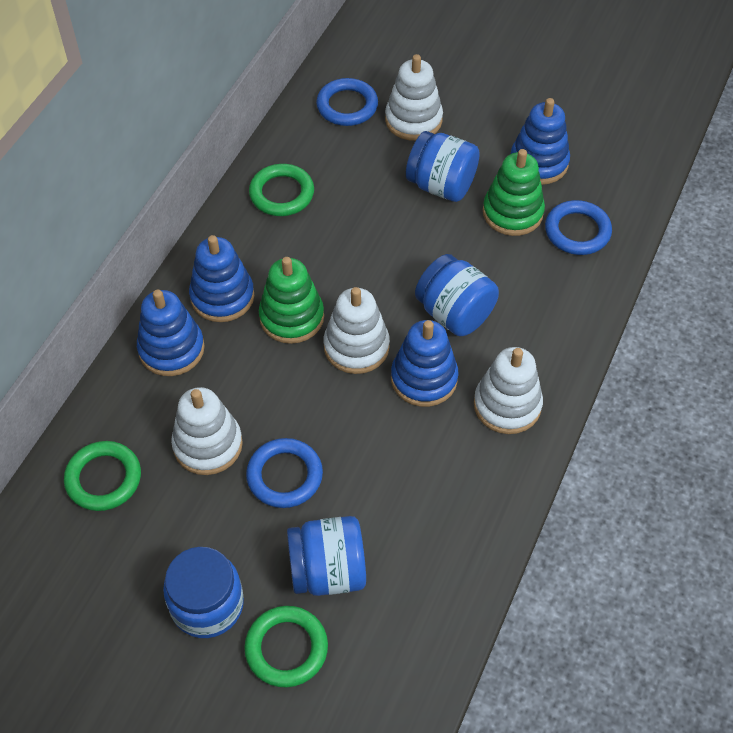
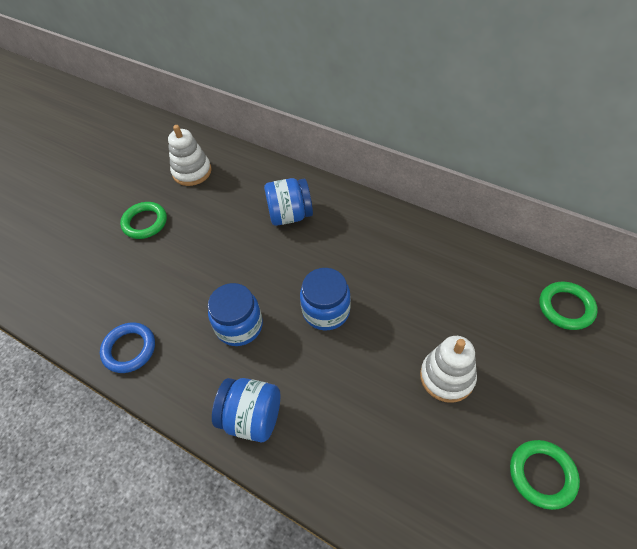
blue ring: [246,438,323,508] [316,78,378,126] [545,200,612,255] = 3 -> [100,322,155,373] = 1
blue stacking toy: [137,290,205,376] [189,235,254,322] [391,320,459,407] [511,98,570,185] = 4 -> none = 0
green stacking toy: [259,257,324,344] [483,149,545,236] = 2 -> none = 0
white stacking toy: [171,387,243,475] [324,287,390,374] [385,54,443,141] [474,347,543,434] = 4 -> [168,125,212,186] [420,336,477,403] = 2

